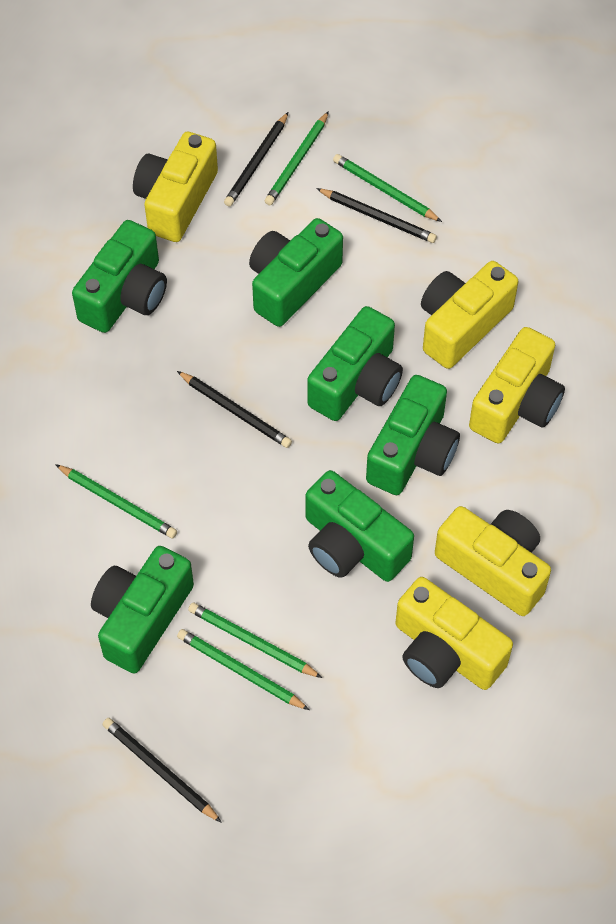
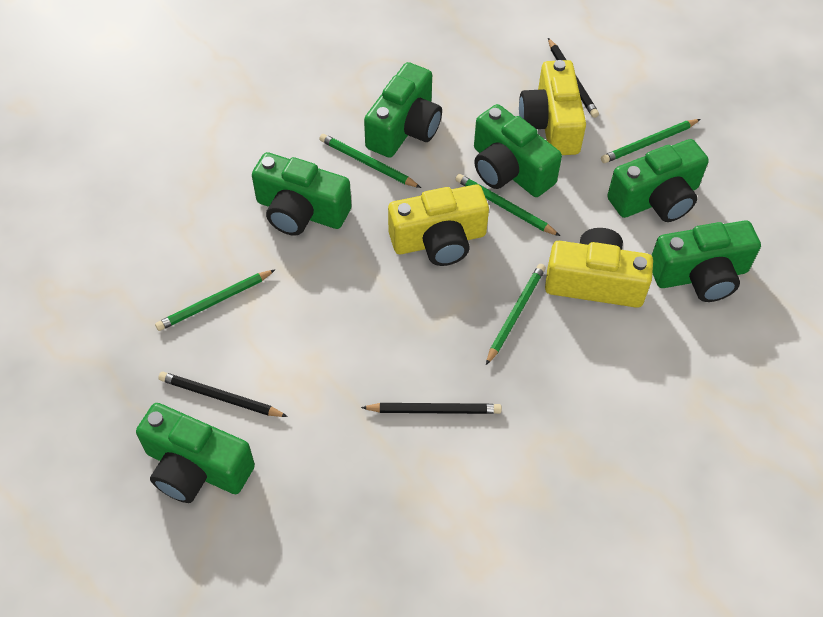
black pencil: [102,718,222,823] [177,371,292,448] [224,112,288,207] [316,188,437,243] = 4 -> [158,372,288,417] [361,403,502,414] [548,38,599,118] = 3
yellow camera: [133,132,218,242] [396,577,513,690] [421,261,518,369] [435,506,551,616] [469,327,565,443] = 5 -> [388,185,489,266] [519,60,586,155] [545,228,653,308] = 3

